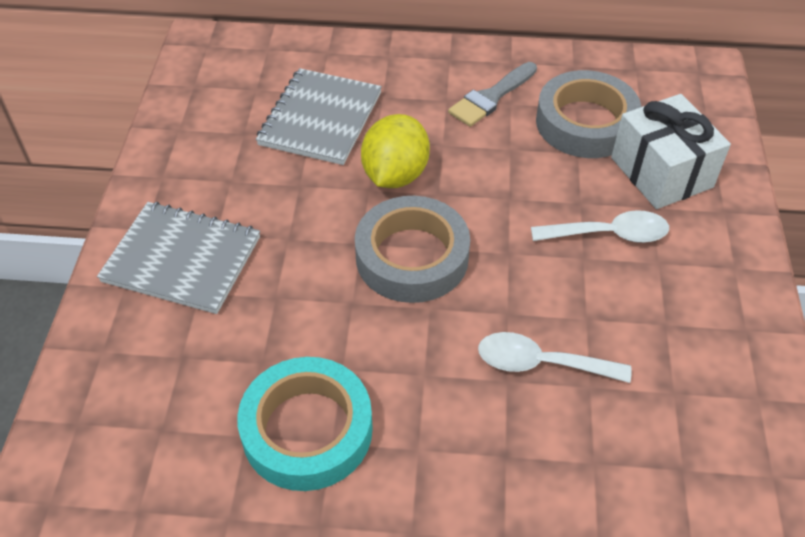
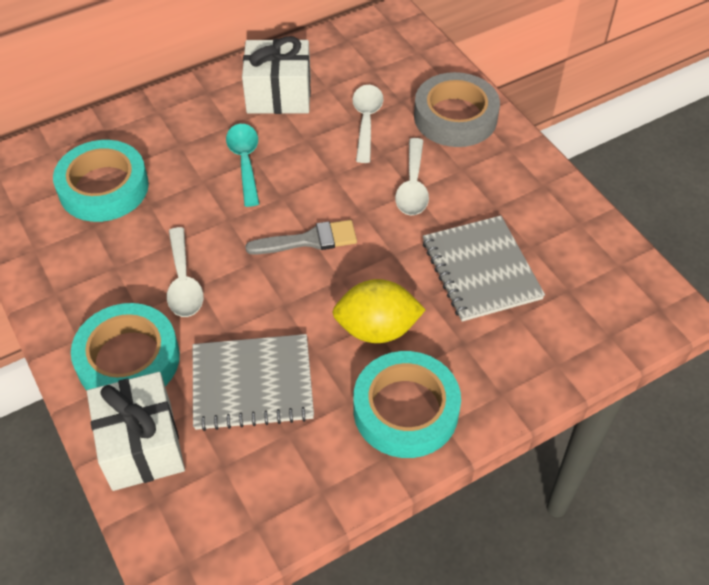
grey tape: [355,196,470,303] [536,70,641,158] = 2 -> [414,72,500,147] = 1
turquoise spoon: none = 0 -> [226,124,259,207] = 1
turquoise tape: [237,357,373,491] = 1 -> [53,140,149,222] [71,303,180,391] [353,351,461,458] = 3
white gift: [611,94,731,209] = 1 -> [87,372,185,491] [242,36,311,114] = 2
white spoon: [478,332,632,383] [531,210,669,243] = 2 -> [167,227,203,317] [352,85,383,163] [395,138,429,215] = 3

